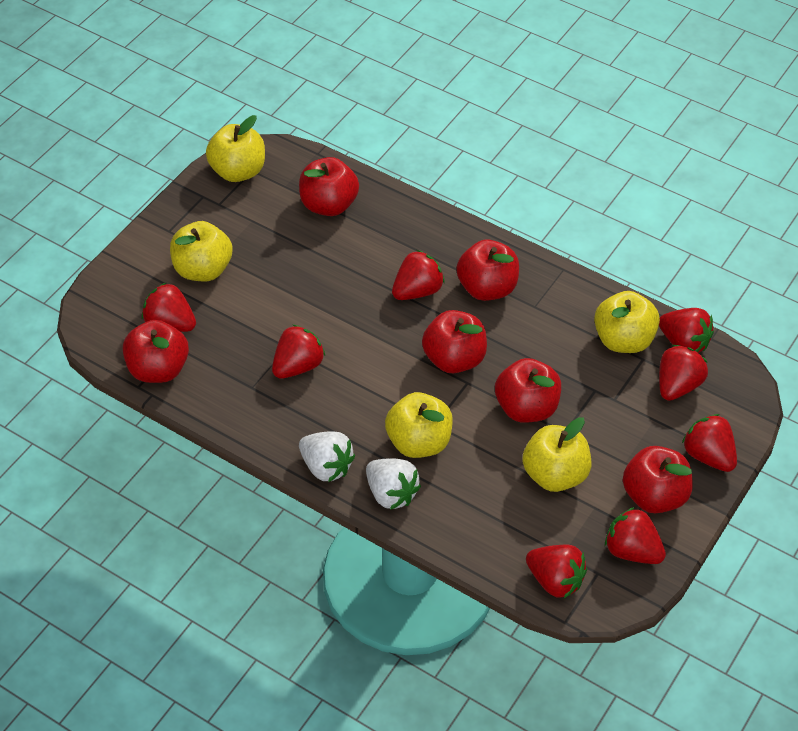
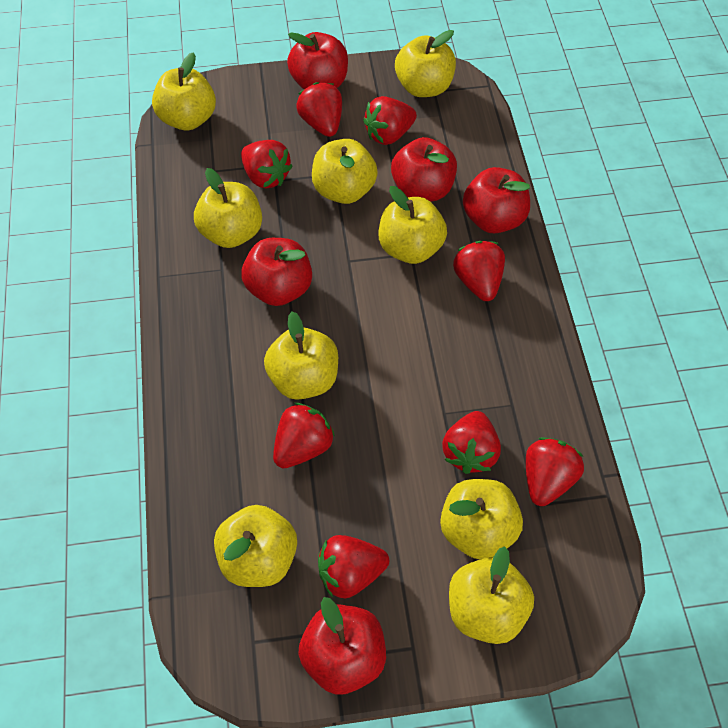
red apple: [123,320,189,383] [299,157,359,216] [422,310,487,373] [457,240,519,301] [495,358,561,423] [623,446,693,513] = 6 -> [241,238,312,306] [287,32,348,89] [298,597,386,695] [391,137,457,202] [463,167,530,233] = 5
white strawberry: [299,431,355,482] [366,458,421,510] = 2 -> none = 0
yellow apple: [170,221,233,281] [206,115,265,182] [385,392,453,458] [522,417,591,492] [594,291,660,353] = 5 -> [152,53,216,131] [194,168,262,248] [214,505,297,587] [264,311,338,400] [312,139,378,204] [379,186,447,264] [395,30,456,97] [440,479,523,559] [449,547,534,644] = 9

